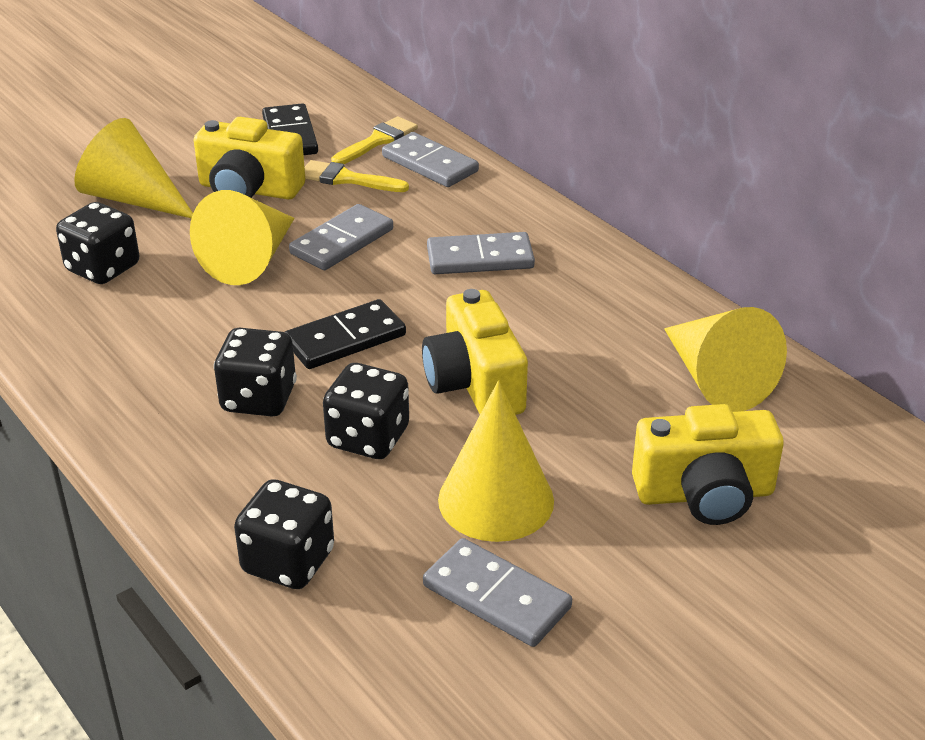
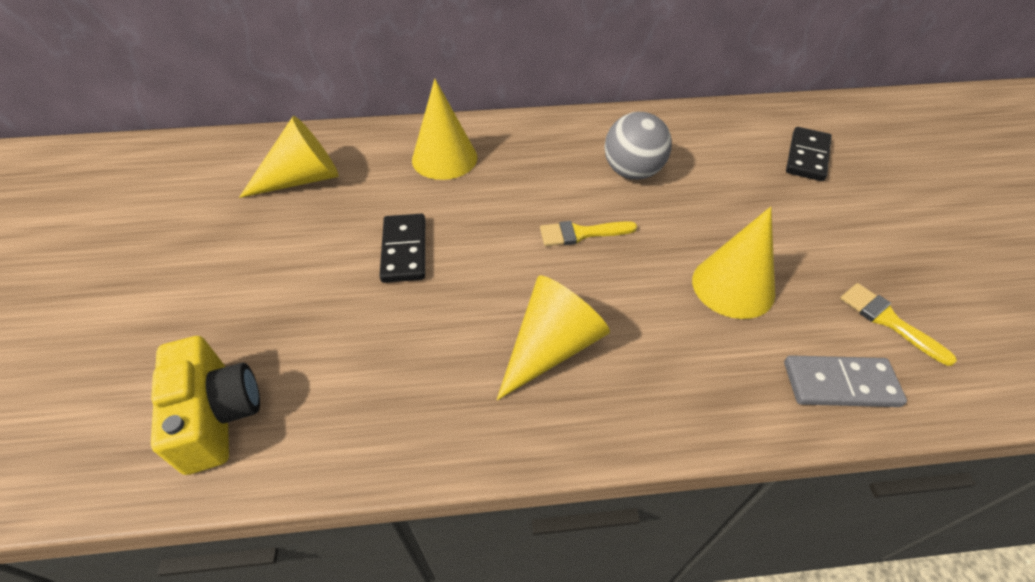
black dice: [56,202,139,284] [214,328,297,416] [234,479,334,589] [323,363,409,459] = 4 -> none = 0
grey ball: none = 0 -> [604,112,672,180] = 1
grey domino: [289,204,393,270] [382,132,479,187] [423,538,572,647] [427,232,535,274] = 4 -> [784,355,907,407] = 1
yellow camera: [194,117,305,199] [422,289,528,415] [632,404,784,525] = 3 -> [151,336,260,475] = 1

